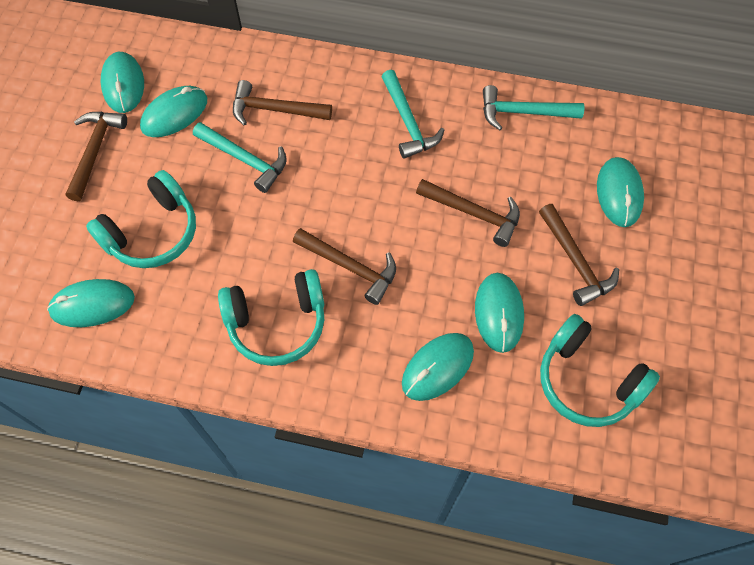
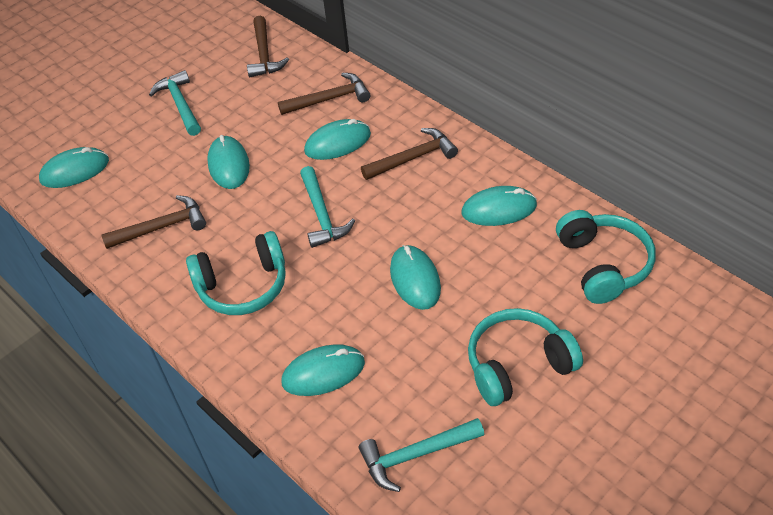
brown hammer: [66,112,127,201] [233,80,332,126] [293,228,396,305] [416,179,520,247] [539,204,619,306] = 5 -> [102,195,206,249] [247,16,289,77] [278,73,371,115] [361,128,458,180] = 4

